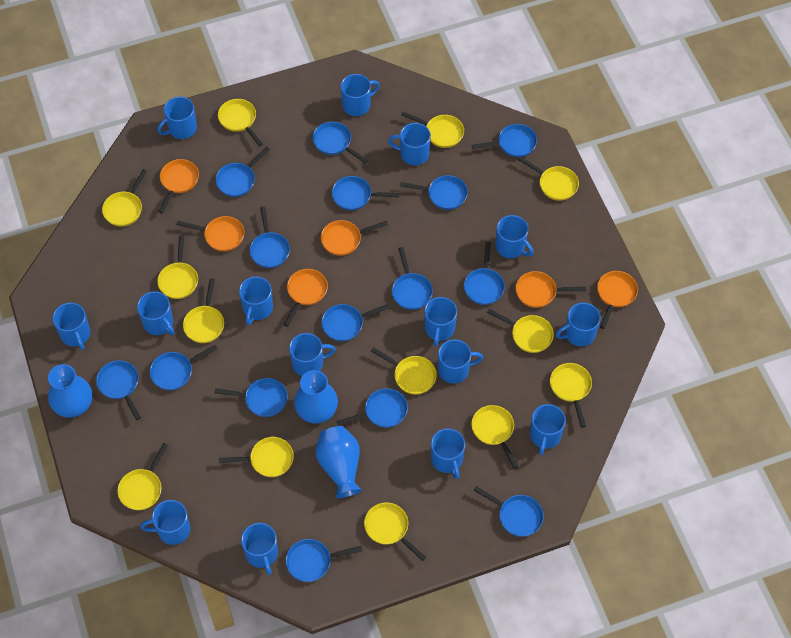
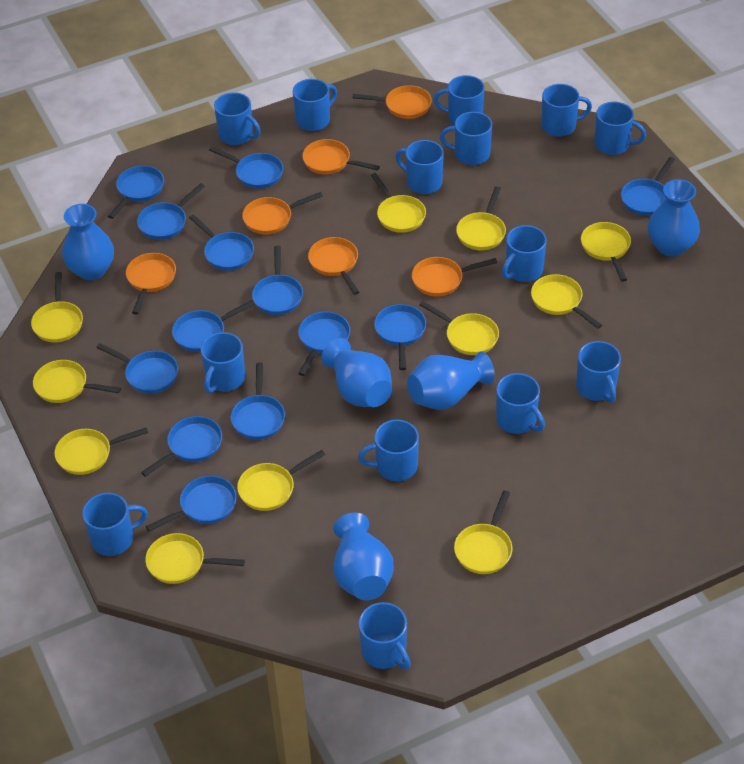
blue mug: [52,303,91,350] [137,291,175,335] [140,500,190,545] [157,97,197,139] [239,277,273,325] [241,523,278,575] [289,333,336,376] [341,74,380,116] [388,123,431,165] [424,297,457,346] [431,428,465,479] [438,339,483,384] [496,215,534,258] [530,404,566,455] [556,303,601,346] = 15 -> [82,493,148,556] [201,332,245,393] [214,92,261,145] [293,79,337,131] [358,420,419,481] [359,602,411,670] [396,140,444,194] [433,75,485,125] [440,112,492,165] [496,373,545,434] [502,225,547,282] [541,84,592,137] [576,341,621,403] [594,102,646,155] = 14
blue pan: [96,360,141,420] [150,345,218,390] [215,378,288,417] [216,147,270,197] [250,207,290,268] [286,539,362,582] [313,122,368,164] [322,304,390,341] [332,176,400,210] [337,388,408,428] [392,247,433,310] [400,175,468,210] [464,242,505,305] [472,124,537,157] [473,486,544,537] = 15 -> [96,343,178,394] [108,166,164,219] [137,183,205,240] [141,416,222,477] [146,476,237,532] [172,300,255,352] [189,214,254,271] [209,146,283,189] [231,362,285,440] [252,246,303,315] [298,312,350,376] [374,304,426,370] [621,157,675,216] = 13
blue vase: [48,364,92,418] [294,370,338,424] [316,426,362,498] = 3 -> [62,204,114,281] [322,338,392,407] [333,513,394,601] [407,352,495,410] [648,179,700,257] = 5
yellow pan: [102,169,147,226] [118,443,168,510] [158,236,198,299] [183,278,224,343] [218,99,263,146] [219,437,294,477] [364,502,426,561] [371,347,437,395] [401,111,464,148] [472,405,519,469] [487,309,554,353] [518,156,579,201] [550,363,592,428] = 13 -> [31,272,83,343] [33,360,121,403] [55,427,148,475] [145,533,245,584] [237,450,325,511] [371,173,426,233] [419,301,499,355] [454,490,513,574] [456,186,506,250] [531,274,602,329] [581,222,631,282] = 11

